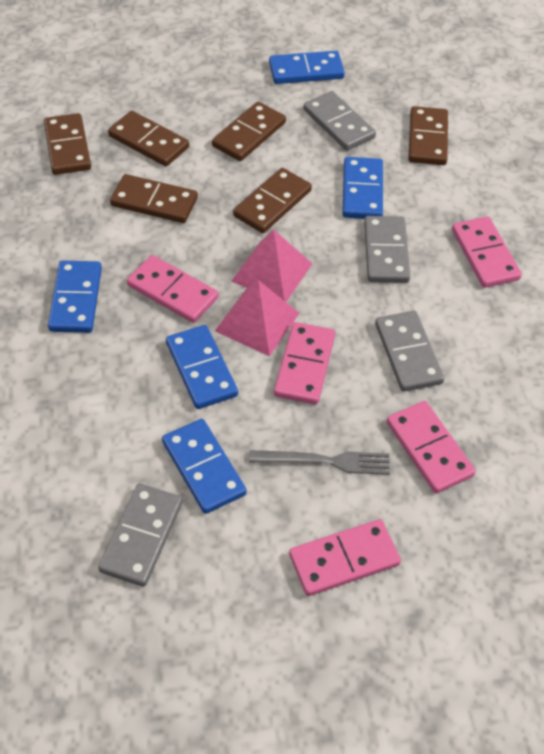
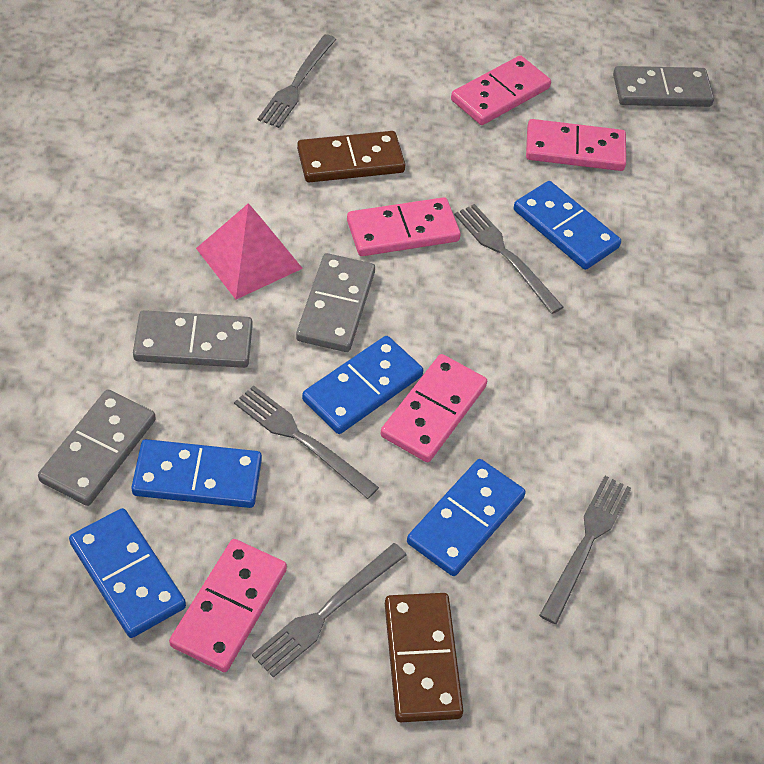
brown domino: [44,113,91,175] [108,111,189,166] [110,174,198,223] [212,102,286,161] [233,168,312,233] [408,106,448,165] = 6 -> [297,131,405,182] [385,593,463,722] = 2
grey fork: [249,450,390,475] = 1 -> [234,385,379,499] [252,543,407,678] [258,34,336,128] [454,204,563,314] [539,476,631,624] = 5
pink pyramid: [215,280,299,356] [231,229,312,302] = 2 -> [196,203,303,299] = 1

